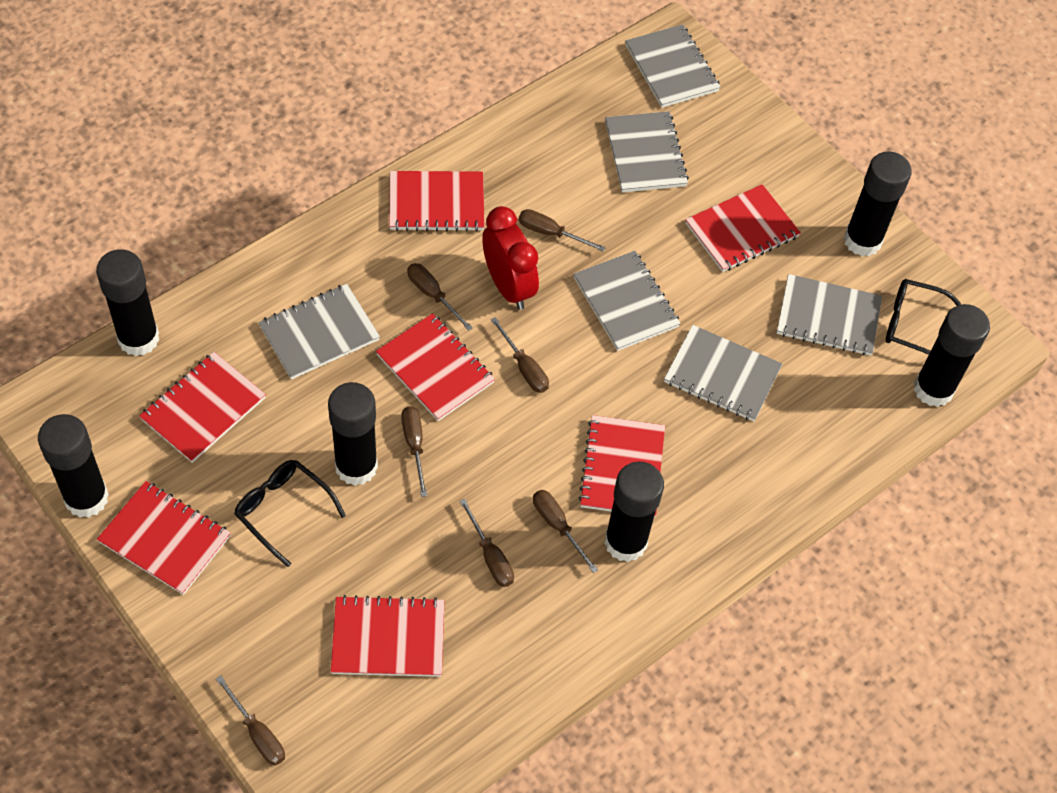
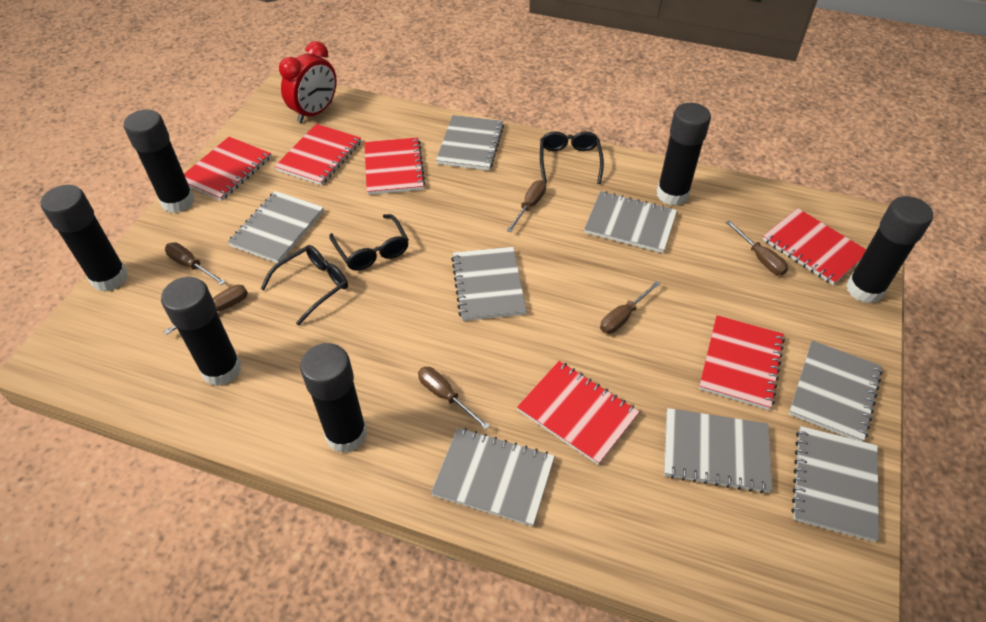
black glasses: [234,460,346,567] [886,279,962,355] = 2 -> [260,245,348,326] [330,214,409,271] [540,131,604,184] = 3
brown screwdriver: [216,676,285,766] [401,406,427,497] [407,263,473,331] [460,499,514,587] [491,317,549,393] [519,209,606,252] [533,490,598,573] = 7 -> [164,285,248,335] [165,242,225,285] [418,367,490,430] [507,180,546,232] [600,281,661,334] [726,220,788,275] = 6
grey notebook: [258,284,380,379] [573,251,681,351] [605,111,689,192] [625,24,721,108] [664,325,782,421] [777,274,882,356] = 6 -> [228,191,324,263] [431,428,555,527] [436,115,504,171] [451,247,527,321] [584,191,677,253] [664,408,772,494] [789,340,883,441] [791,426,879,542] = 8
red notebook: [97,481,231,595] [139,352,266,463] [331,595,444,677] [376,313,495,421] [389,171,485,232] [578,415,665,518] [685,184,801,272] = 7 -> [184,137,271,201] [274,124,361,185] [364,137,425,195] [517,361,639,465] [699,315,785,410] [762,208,866,285] = 6

